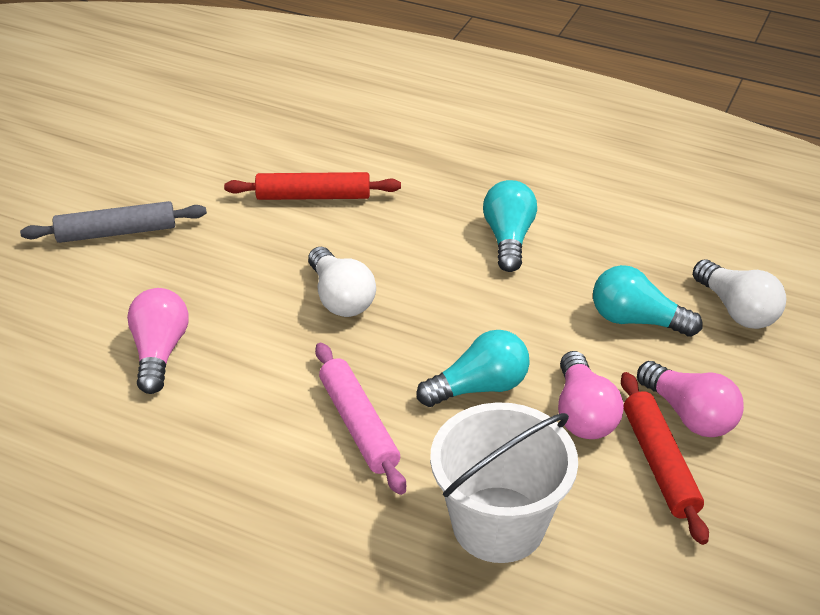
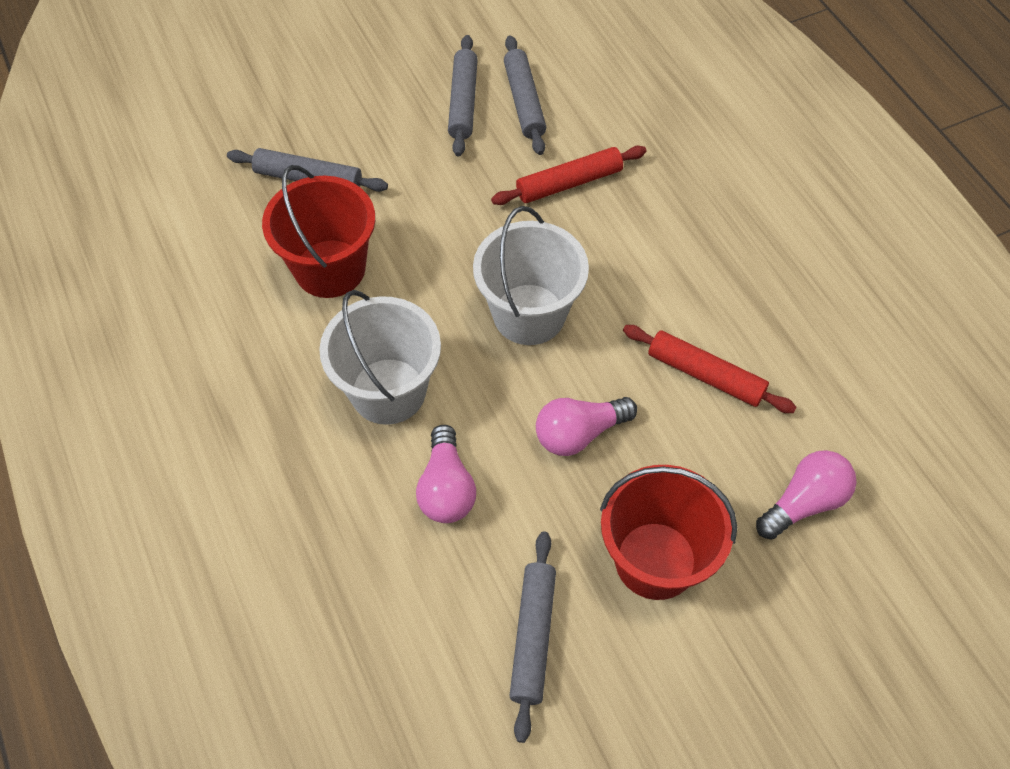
grey rolling pin: [20,201,207,243] = 1 -> [227,148,388,192] [448,35,478,157] [504,35,546,155] [509,531,556,743] = 4
pink rolling pin: [315,343,406,495] = 1 -> none = 0
red bucket: none = 0 -> [262,165,375,298] [600,465,737,600] = 2
turquoise light bulb: [416,330,530,407] [483,180,537,272] [593,265,703,337] = 3 -> none = 0
white bucket: [430,402,578,563] = 1 -> [319,290,441,425] [473,206,589,345] = 2
white light bulb: [308,247,376,317] [693,259,786,329] = 2 -> none = 0

